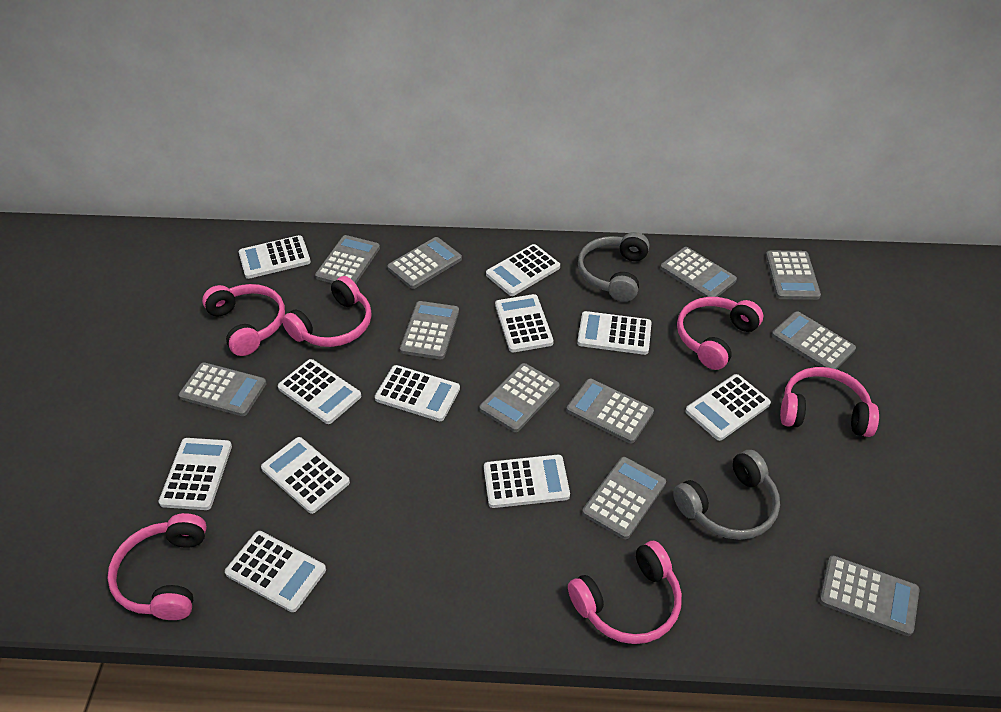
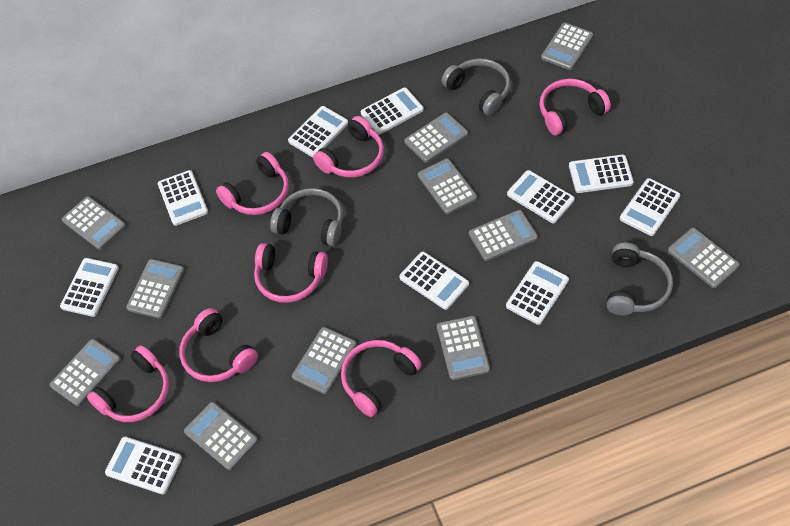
grey headphones: [578,232,650,302] [673,450,780,540] = 2 -> [270,188,343,246] [442,58,510,116] [607,243,673,315] = 3
pink headphones: [107,513,207,620] [202,284,285,356] [282,276,372,347] [568,541,682,644] [677,297,763,370] [780,367,879,437] = 6 -> [87,345,169,422] [179,308,258,382] [216,152,289,215] [254,243,328,303] [313,116,384,177] [341,340,422,417] [539,79,611,135] = 7
white calculator: [158,438,232,510] [225,531,326,612] [239,235,311,279] [261,437,350,514] [278,359,361,424] [375,365,460,421] [484,455,570,508] [486,244,560,296] [495,294,554,352] [577,311,652,355] [685,374,771,441] = 11 -> [60,258,119,317] [105,437,182,495] [158,170,208,226] [288,106,348,157] [361,87,424,134] [399,252,469,310] [506,261,569,325] [507,170,575,223] [569,155,634,193] [620,178,680,236] = 10

